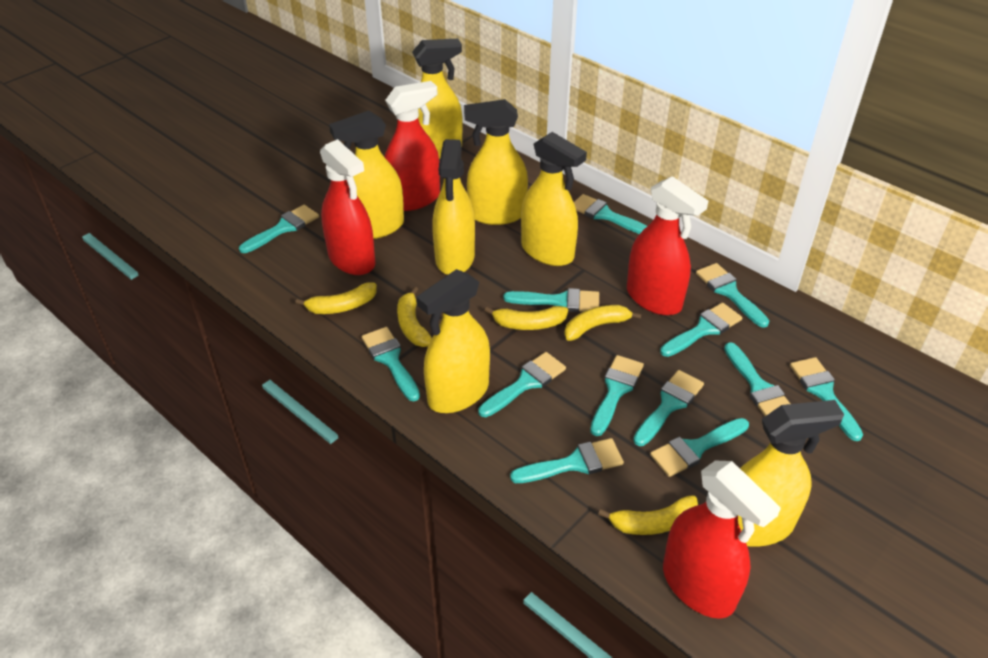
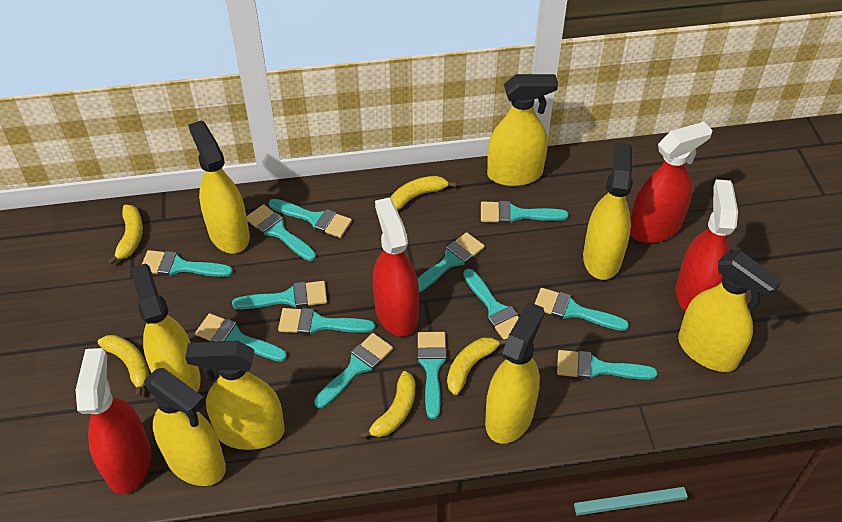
yellow spray bottle: [329,110,404,239] [412,39,463,159] [417,269,490,413] [432,139,475,275] [464,99,528,225] [521,132,587,266] [738,400,844,547] = 7 -> [130,263,201,392] [144,368,226,486] [185,341,285,450] [188,120,250,253] [485,302,545,444] [487,74,558,186] [583,143,633,280] [678,251,782,372] = 8

